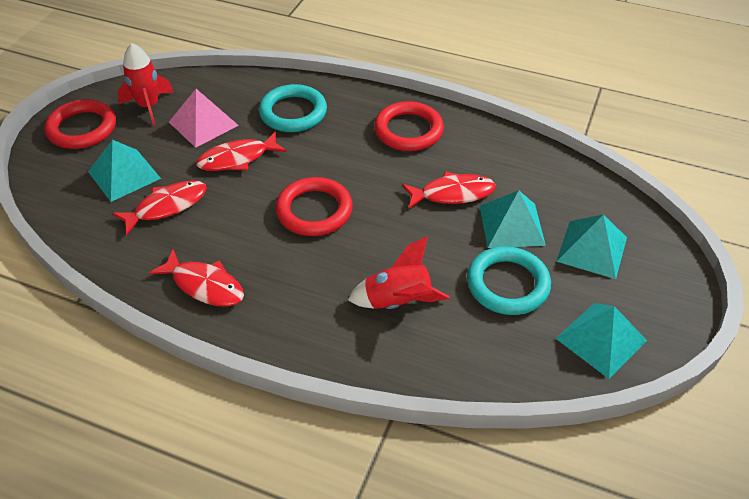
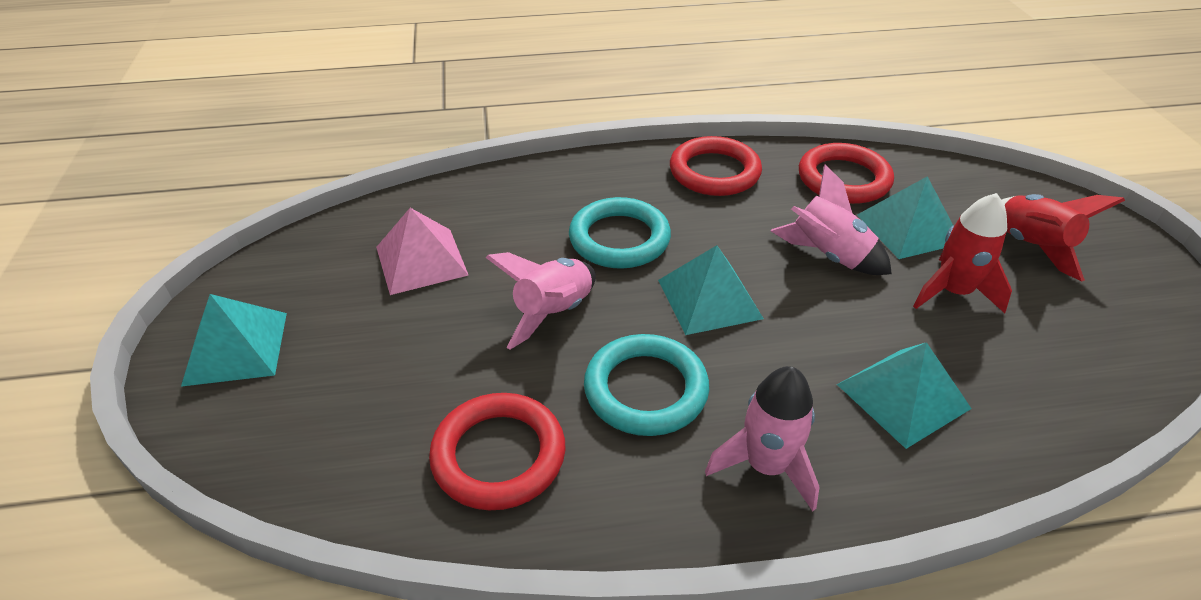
pink rocket: none = 0 -> [485,252,596,350] [705,366,819,511] [771,165,892,275] = 3
red fish: [112,180,207,236] [149,249,244,307] [196,131,287,171] [402,172,496,209] = 4 -> none = 0

